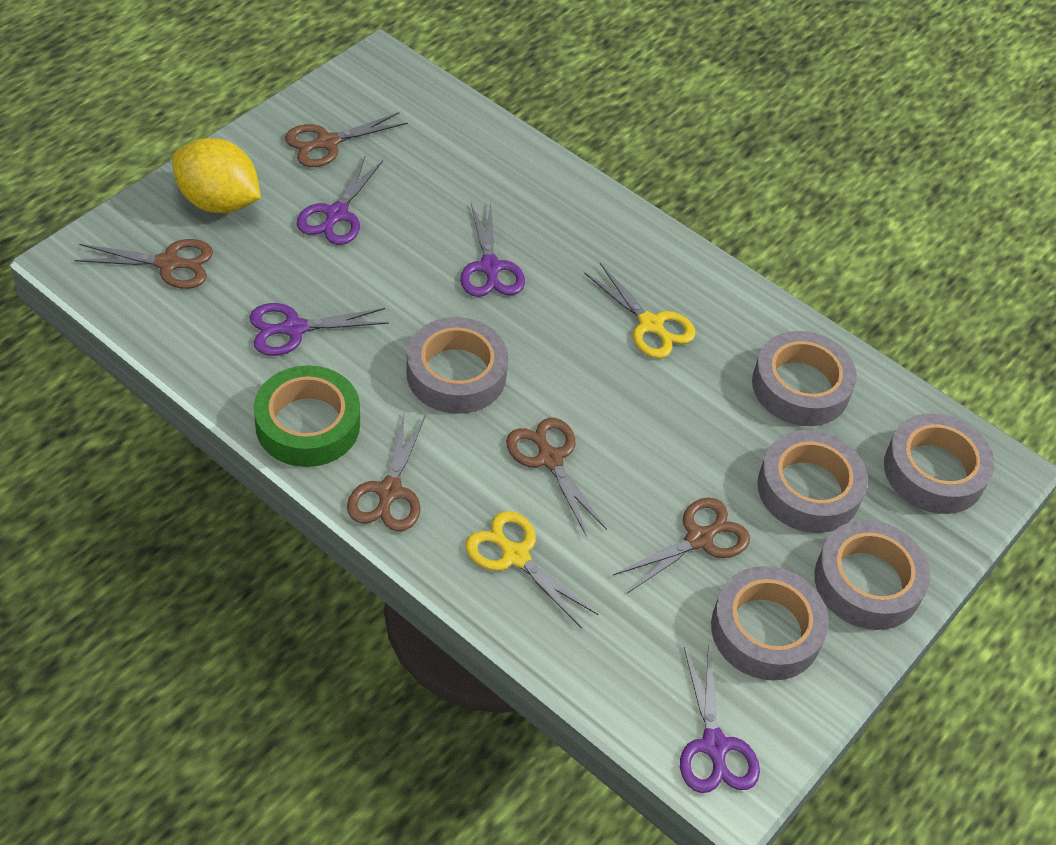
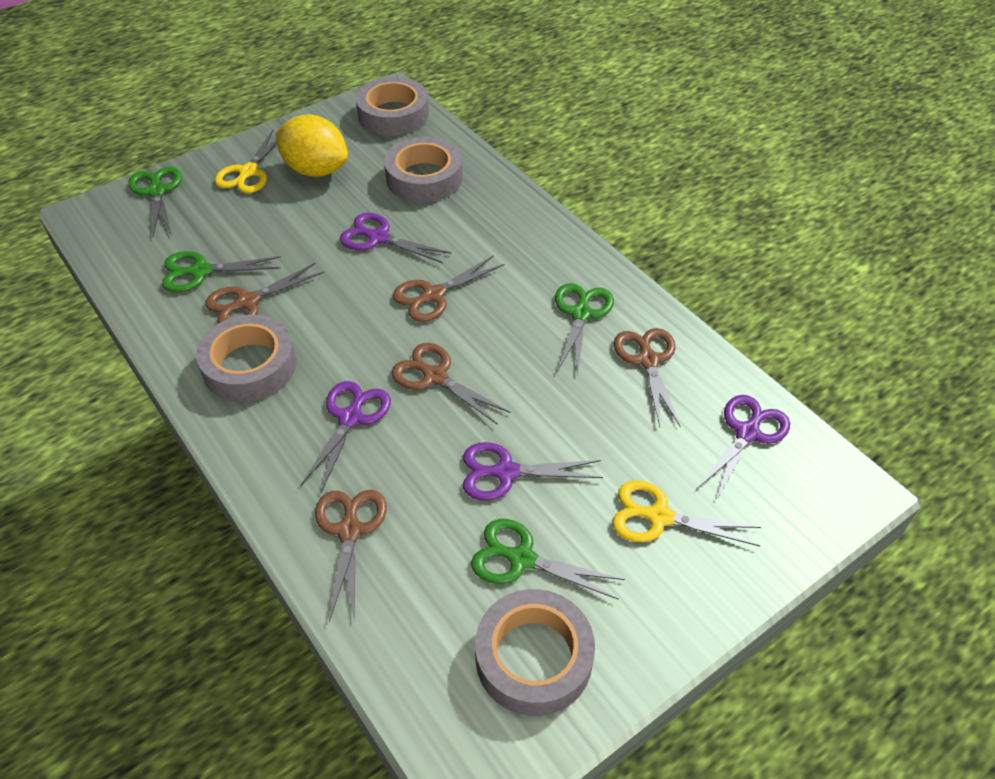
green scissors: none = 0 -> [128,166,182,236] [162,251,281,292] [471,519,625,600] [555,283,614,375] = 4
green tape: [254,365,360,467] = 1 -> none = 0
grey tape: [406,317,509,414] [711,566,829,681] [752,331,857,426] [757,430,868,533] [814,520,930,630] [884,413,994,514] = 6 -> [196,314,296,402] [356,77,429,136] [384,137,463,202] [475,589,595,716] = 4

